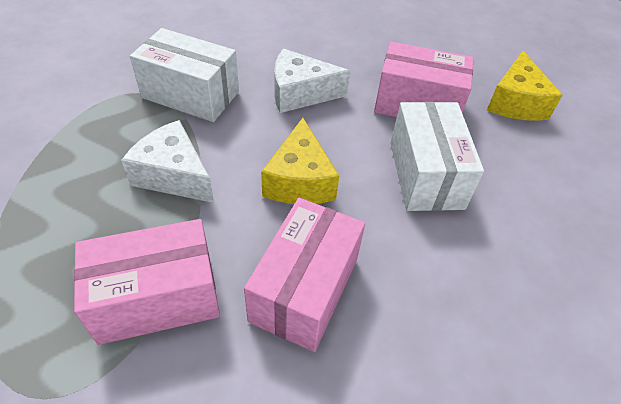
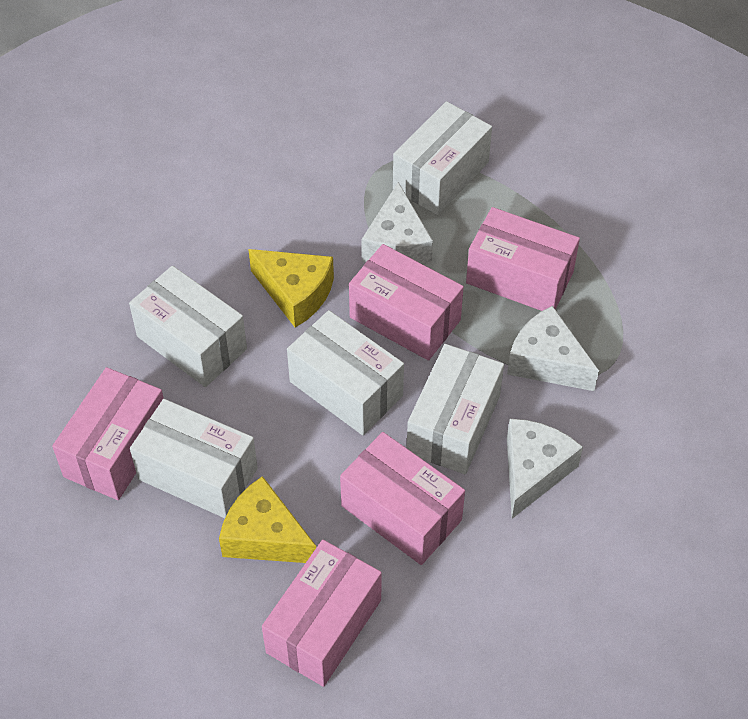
pink box: [74,219,220,345] [244,198,365,352] [374,42,474,117] = 3 -> [52,367,164,500] [262,540,382,687] [340,432,465,565] [349,244,464,361] [466,207,580,311] = 5
white box: [130,28,239,122] [391,102,484,211] = 2 -> [129,266,247,387] [130,399,258,518] [287,310,404,435] [393,101,492,215] [407,344,504,474] = 5
white cheese: [121,120,214,203] [274,49,350,113] = 2 -> [361,182,433,265] [507,306,599,391] [507,419,583,519] = 3

